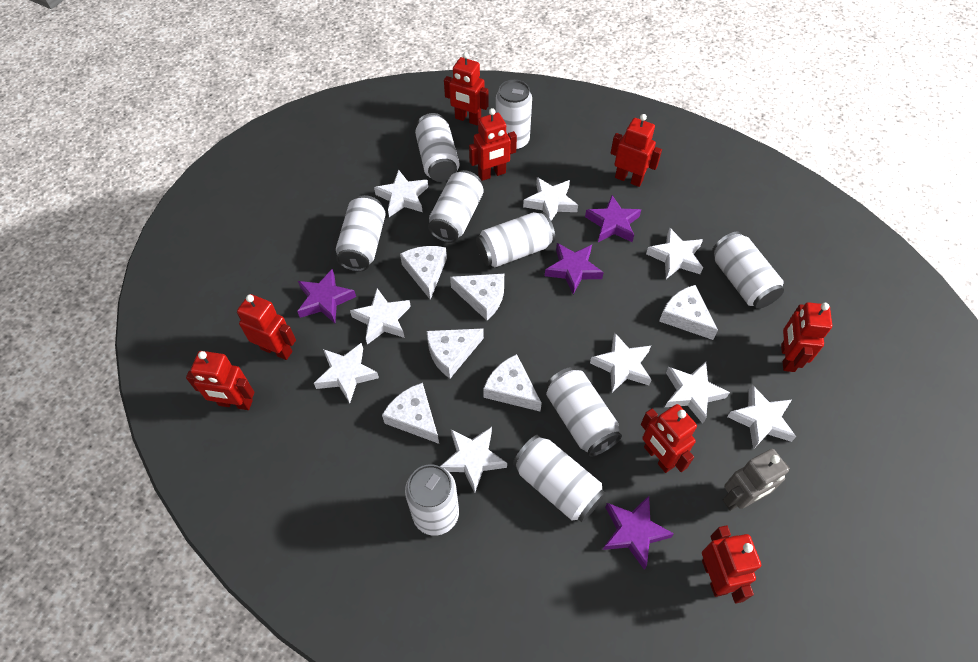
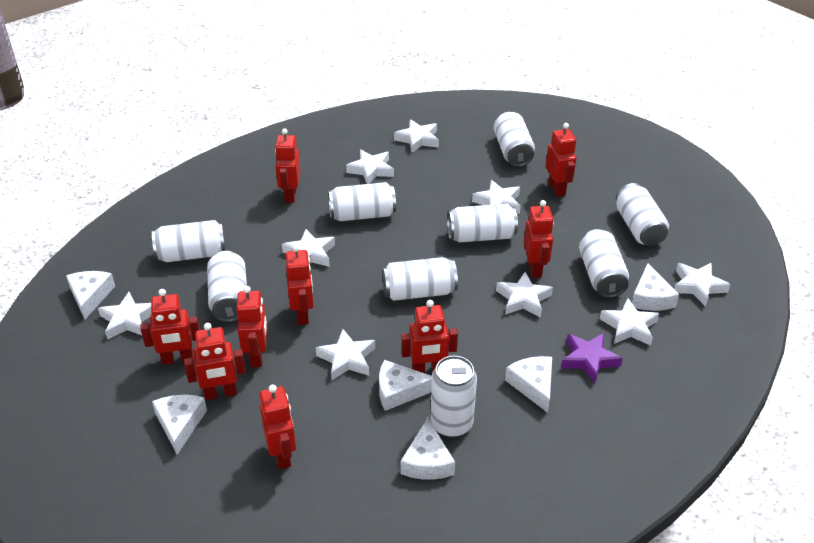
grey robot: [722,449,790,511] = 1 -> none = 0
purple star: [297,269,356,323] [545,243,604,295] [585,195,641,242] [603,496,674,569] = 4 -> [561,333,623,383] = 1
red robot: [186,351,255,410] [237,294,296,360] [444,52,489,125] [469,108,517,181] [610,114,662,187] [641,404,697,473] [702,525,761,604] [781,302,832,372] = 8 -> [140,289,200,365] [184,323,246,400] [236,286,267,367] [259,385,296,469] [275,129,301,203] [286,245,314,325] [401,300,458,373] [524,200,554,278] [545,123,576,197] = 9

